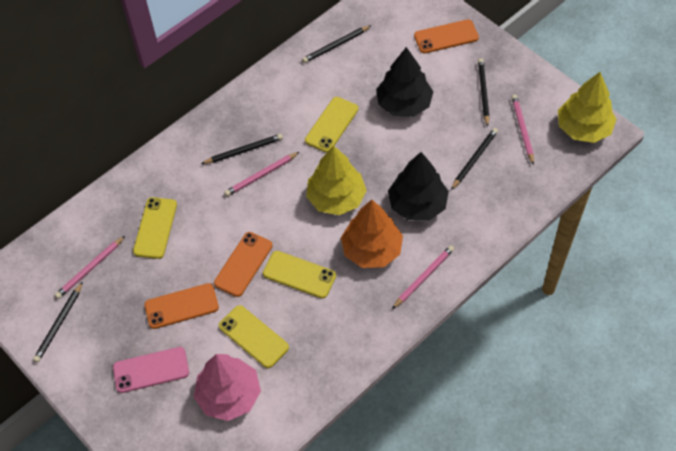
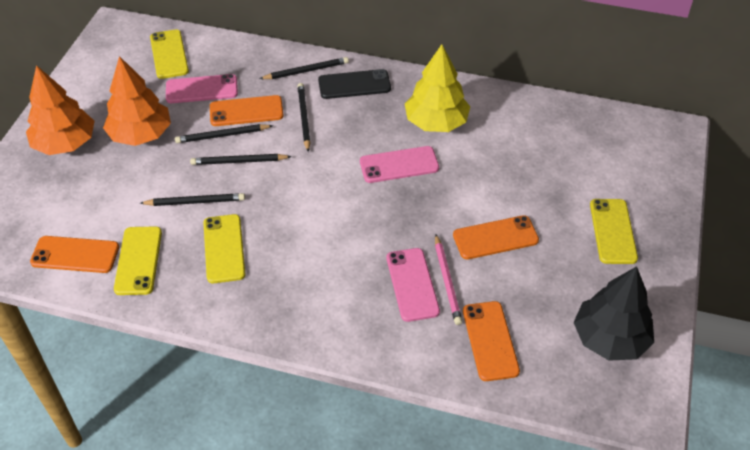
black phone: none = 0 -> [318,69,391,99] = 1
black tree: [376,47,433,117] [388,152,449,221] = 2 -> [573,266,654,361] = 1
orange phone: [145,283,219,329] [214,232,273,297] [414,19,479,53] = 3 -> [30,236,119,273] [210,95,284,126] [453,215,539,260] [463,301,520,381] = 4
orange tree: [341,200,403,268] = 1 -> [26,65,95,155] [103,56,171,146] = 2
pink pencil: [55,236,125,299] [224,152,299,196] [392,245,454,309] [512,94,534,165] = 4 -> [435,235,462,325] = 1
pink phone: [113,347,189,393] = 1 -> [166,74,238,103] [360,146,439,183] [387,248,440,322] = 3
pink tree: [194,354,261,421] = 1 -> none = 0
yellow tree: [306,145,367,215] [558,72,617,143] = 2 -> [405,44,470,132] = 1

